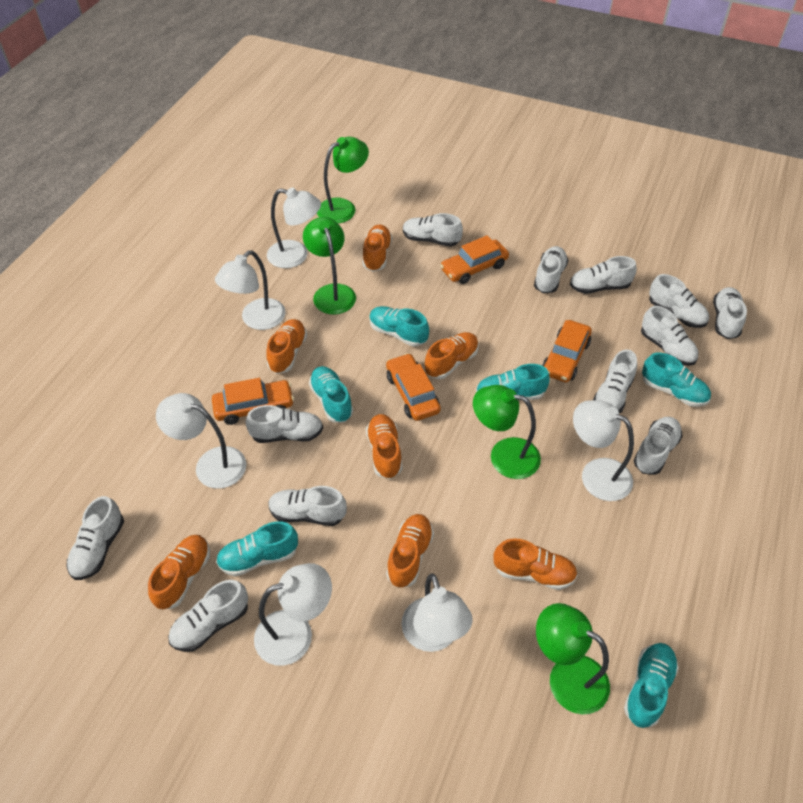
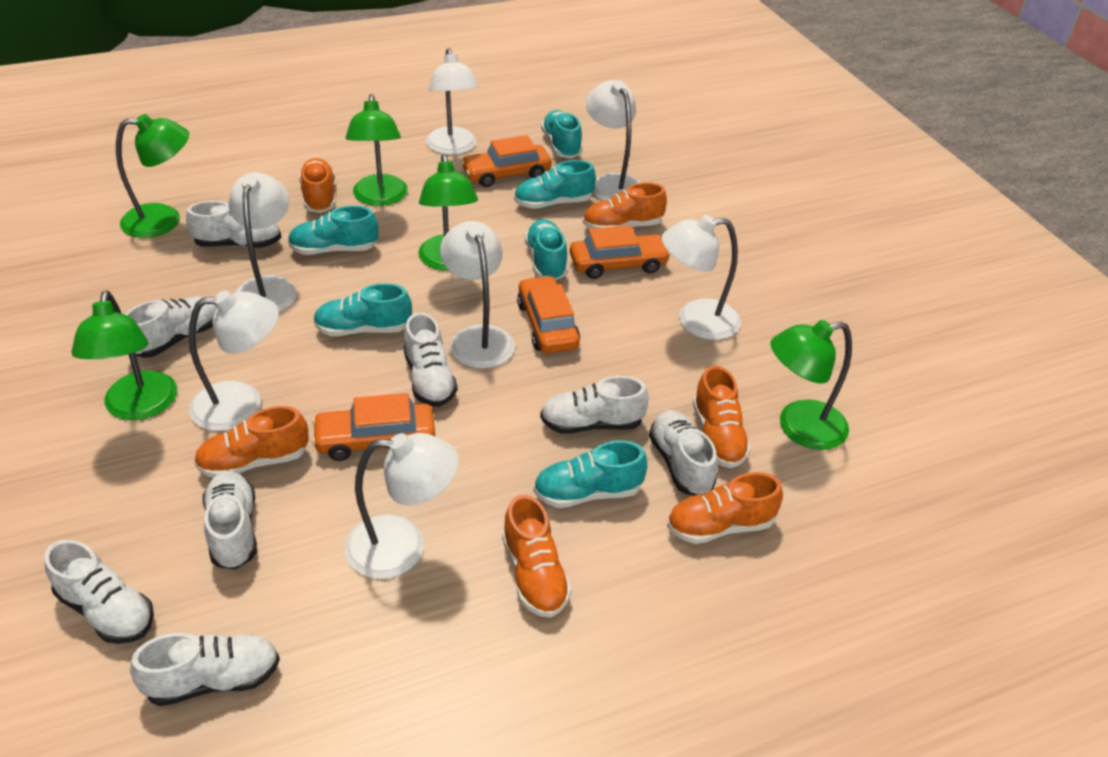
green lamp: [303,217,356,315] [317,137,369,224] [473,385,541,479] [536,603,610,715] = 4 -> [71,290,177,420] [116,114,189,238] [346,94,408,206] [418,154,478,270] [770,320,852,450] = 5
orange shoe: [148,535,210,610] [267,319,307,374] [363,225,392,272] [366,414,402,479] [386,514,434,588] [425,332,479,379] [494,538,578,590] = 7 -> [194,406,309,478] [299,158,336,213] [502,495,572,618] [583,182,667,229] [667,472,783,544] [693,365,751,468] = 6
white lamp: [156,393,246,489] [215,250,286,330] [254,563,332,666] [267,188,321,268] [401,574,472,652] [573,400,634,501] = 6 -> [188,290,279,431] [228,172,297,312] [344,433,459,579] [426,48,479,155] [440,221,515,369] [586,80,640,201] [662,215,741,340] = 7
white shoe: [66,496,124,580] [168,580,248,652] [246,405,323,443] [268,486,347,526] [403,213,463,247] [534,246,568,293] [570,256,637,294] [593,349,637,413] [634,417,683,475] [641,306,698,366] [649,274,709,328] [713,287,747,339] = 12 -> [44,540,154,644] [125,296,217,358] [130,633,280,706] [186,201,281,248] [203,471,257,570] [403,312,457,407] [540,376,649,434] [649,410,718,496] = 8

